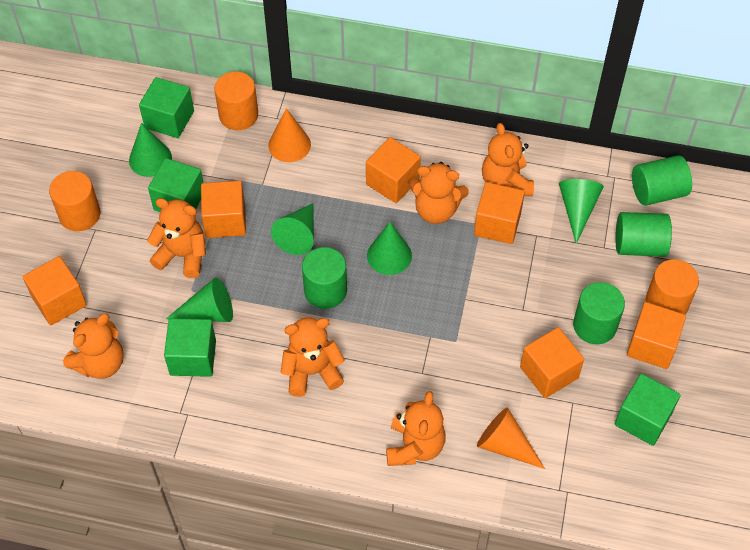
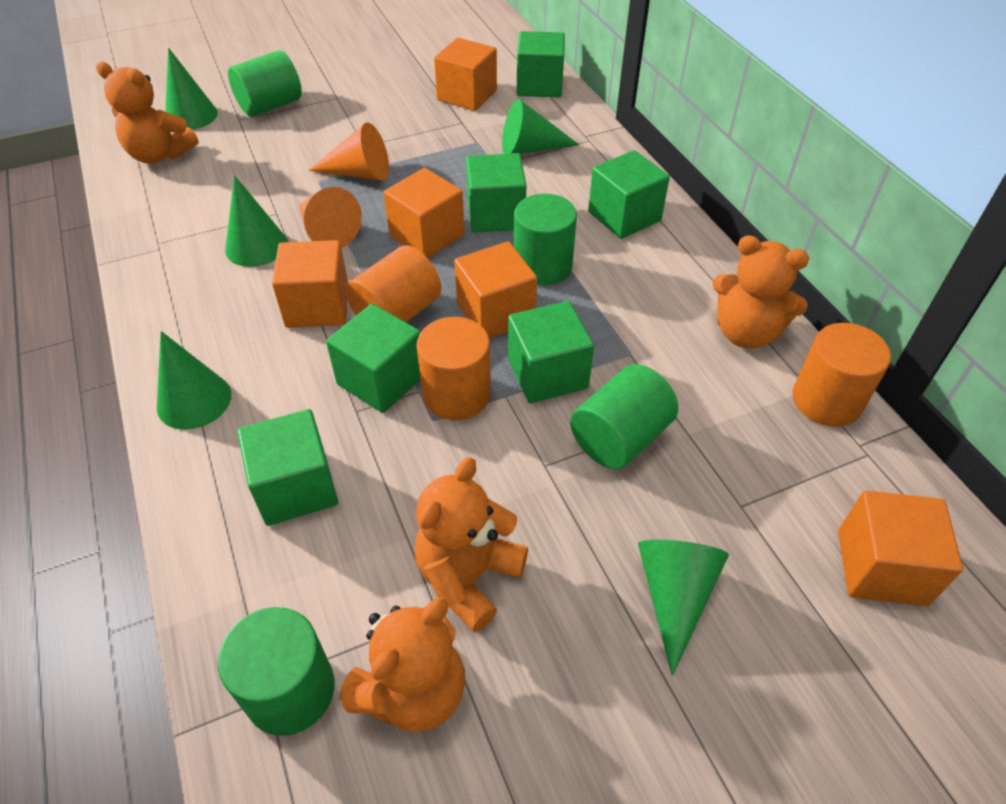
green cube: [139,77,194,138] [148,158,204,212] [164,318,216,377] [615,373,681,446] = 4 -> [237,409,338,526] [326,304,421,413] [466,153,526,233] [508,301,594,403] [517,31,565,97] [588,150,670,239] = 6
orange cube: [23,256,87,326] [201,181,246,238] [366,137,421,203] [474,182,525,244] [520,327,584,398] [627,302,686,369] = 6 -> [272,240,348,328] [383,168,465,258] [434,38,497,111] [454,241,537,338] [838,491,963,606] = 5
orange teddy bear: [63,313,124,379] [147,198,206,278] [281,317,345,397] [386,391,446,466] [409,162,469,224] [482,123,534,196] = 6 -> [96,62,199,164] [340,597,465,733] [414,457,528,633] [713,235,809,348] = 4

